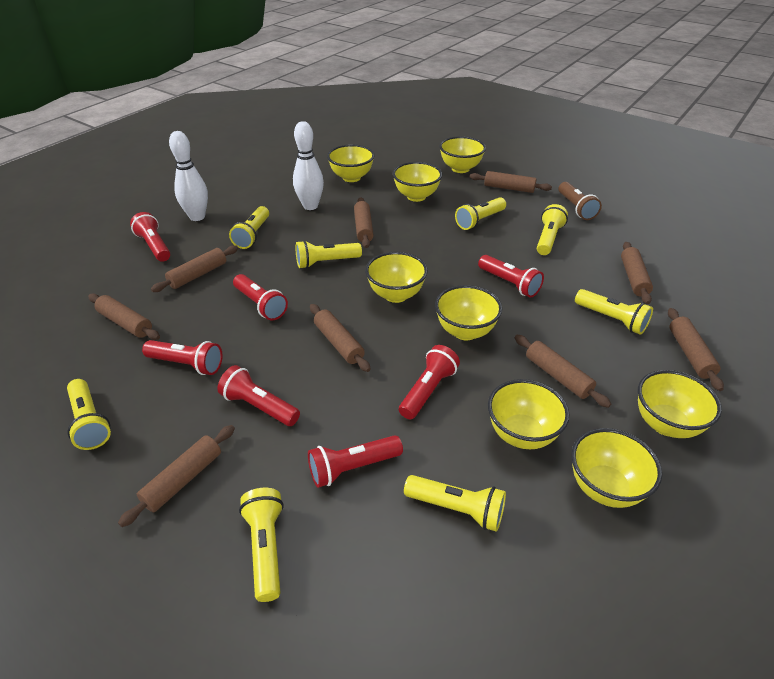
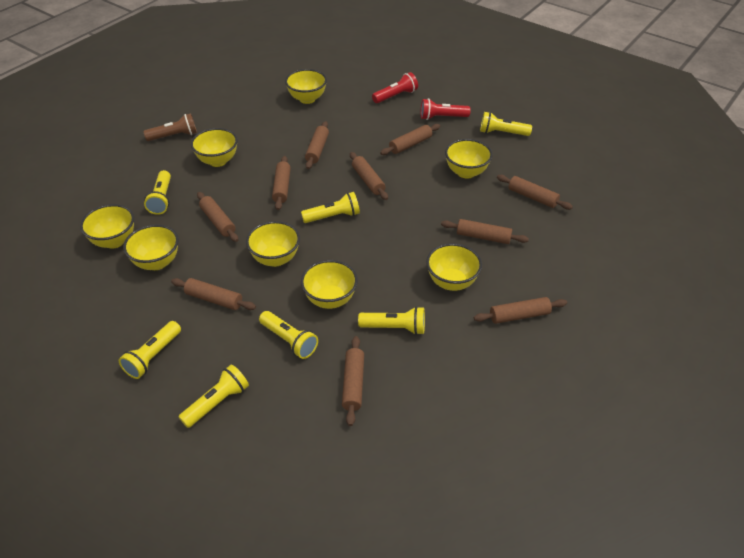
brown rolling pin: [88,294,160,340] [118,425,235,527] [151,245,238,292] [310,304,371,372] [354,197,374,248] [470,171,552,193] [515,335,611,408] [621,242,653,304] [668,308,724,391] = 9 -> [171,278,256,310] [197,192,238,242] [272,156,291,210] [305,121,329,169] [342,336,364,426] [350,152,388,200] [380,124,440,155] [441,219,529,244] [474,297,567,324] [497,175,573,210] = 10
red flashlight: [130,212,170,262] [142,340,222,375] [217,365,300,426] [233,274,288,321] [308,435,403,488] [399,345,460,419] [478,255,544,298] = 7 -> [372,72,418,103] [421,98,471,120] = 2
white bowling pin: [169,131,208,221] [293,121,324,210] = 2 -> none = 0
yellow flashlight: [67,379,111,450] [229,206,269,249] [239,488,284,602] [296,240,362,269] [404,475,506,532] [455,197,506,230] [537,204,568,255] [575,289,653,335] = 8 -> [119,321,181,379] [144,170,171,215] [179,364,249,428] [259,311,318,359] [301,192,360,223] [358,306,425,335] [480,112,532,136] = 7

